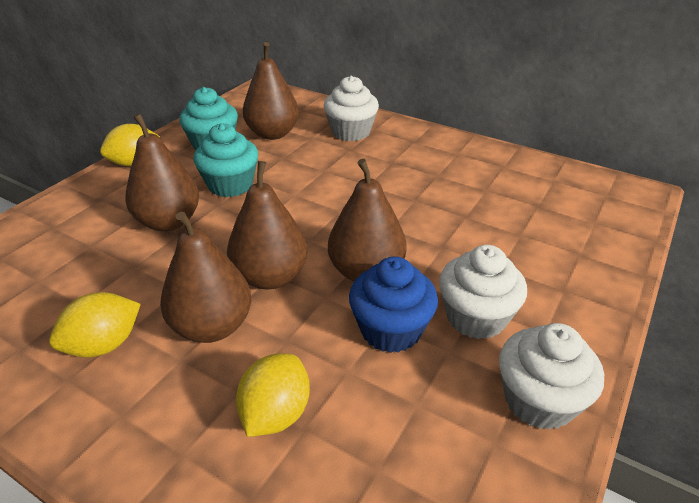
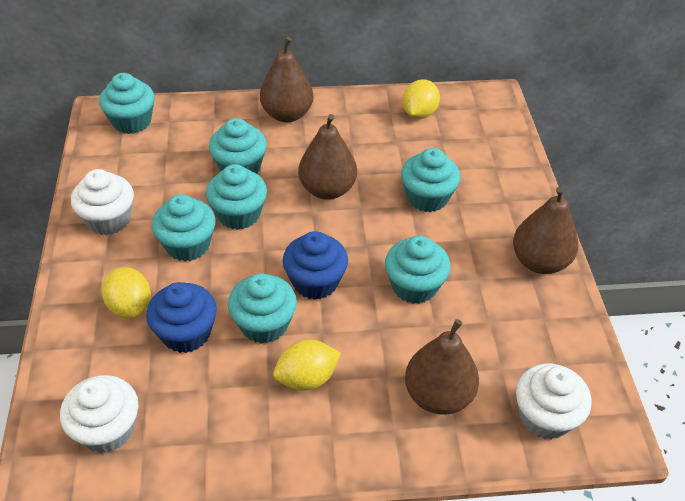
blue cupcake: [349,256,438,353] = 1 -> [146,282,217,353] [283,231,348,300] = 2
brown pear: [125,114,199,231] [160,212,251,343] [227,161,307,289] [243,42,299,140] [328,159,407,282] = 5 -> [260,37,313,122] [298,114,357,200] [405,319,479,415] [513,187,578,274] = 4
turquoise cupcake: [179,87,238,150] [193,123,258,197] = 2 -> [99,73,155,134] [152,194,216,261] [206,164,267,230] [209,118,267,174] [228,273,297,344] [385,236,451,304] [401,148,460,212] = 7

